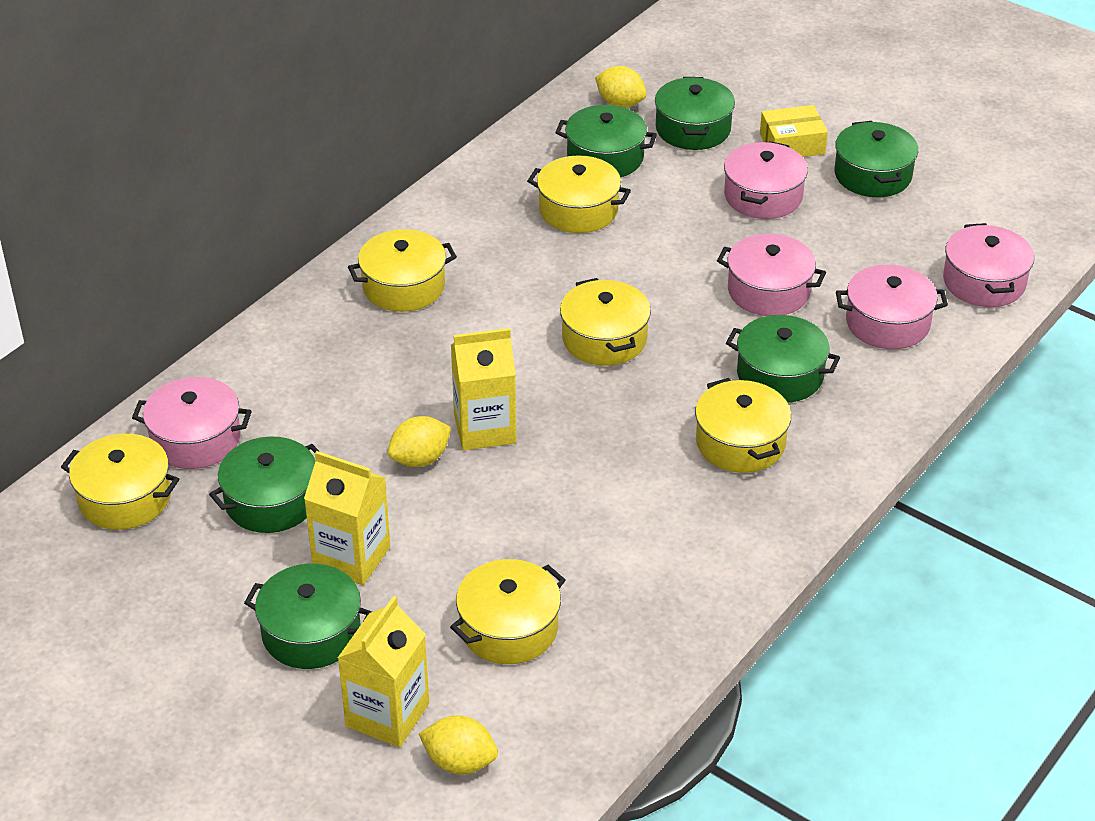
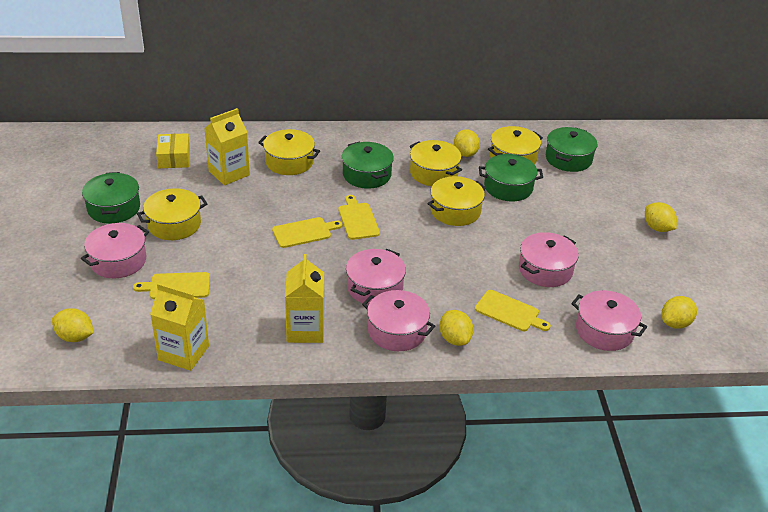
green pot: [209,436,320,533] [244,564,372,669] [555,105,657,177] [655,77,735,150] [726,315,840,403] [835,121,918,197] = 6 -> [82,172,140,223] [342,142,394,189] [479,154,543,201] [546,127,597,172] = 4
yellow cutting board: none = 0 -> [133,272,210,299] [272,217,342,248] [338,195,380,240] [475,290,551,331] = 4
yellow lemon: [388,416,451,467] [419,715,498,775] [595,66,647,108] = 3 -> [52,308,94,342] [440,310,473,346] [454,129,480,157] [645,202,677,232] [662,296,697,329] = 5
yellow pot: [61,433,179,530] [348,229,457,312] [450,559,565,664] [527,155,631,233] [560,278,651,366] [695,378,791,473] = 6 -> [137,188,207,240] [258,129,320,175] [410,140,462,186] [428,176,486,226] [488,126,543,164] = 5

